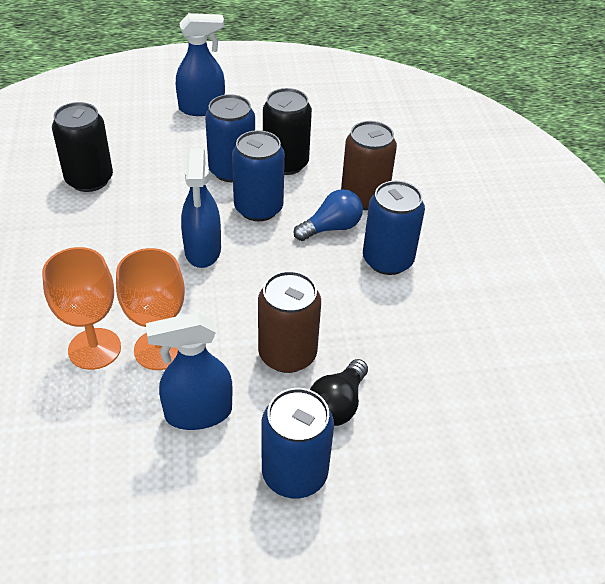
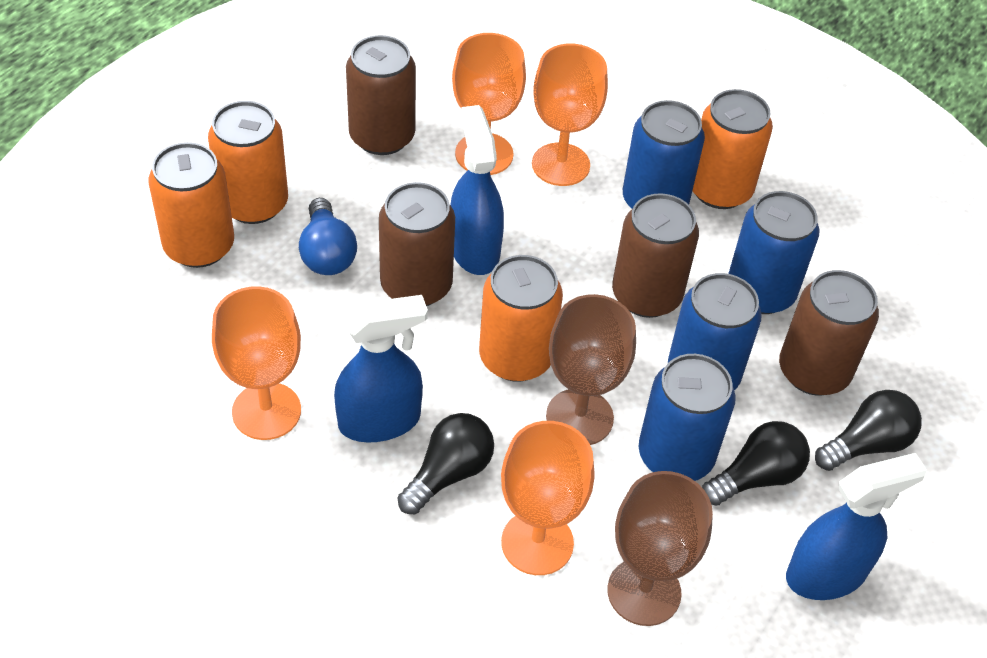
black can: [52,102,113,192] [263,88,312,175] = 2 -> none = 0
black light bulb: [310,359,368,426] = 1 -> [398,413,494,514] [702,421,810,506] [815,390,922,471] = 3
brown can: [258,271,321,373] [341,121,397,210] = 2 -> [346,35,416,155] [379,182,455,306] [612,193,699,318] [779,270,879,396] = 4
brown goblet: none = 0 -> [546,294,636,445] [607,471,713,626] = 2
orange can: none = 0 -> [149,142,234,268] [208,101,288,224] [479,255,563,382] [693,89,773,209] = 4
orange goblet: [42,247,121,370] [116,248,185,370] = 2 -> [212,286,301,440] [452,33,526,175] [501,421,595,575] [532,44,608,186] = 4

